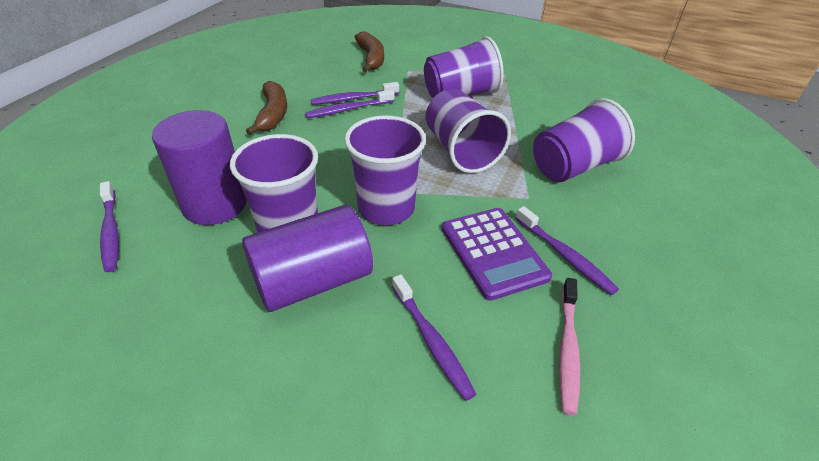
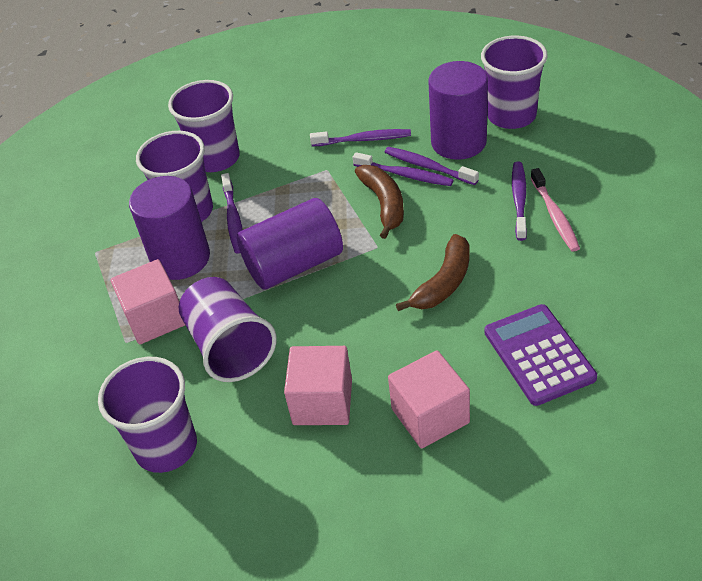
pink cube: none = 0 -> [110,259,185,345] [284,346,352,425] [388,350,470,449] = 3
purple cylinder: [152,110,247,225] [242,205,373,312] = 2 -> [129,176,210,280] [237,198,343,290] [428,61,488,160] = 3

